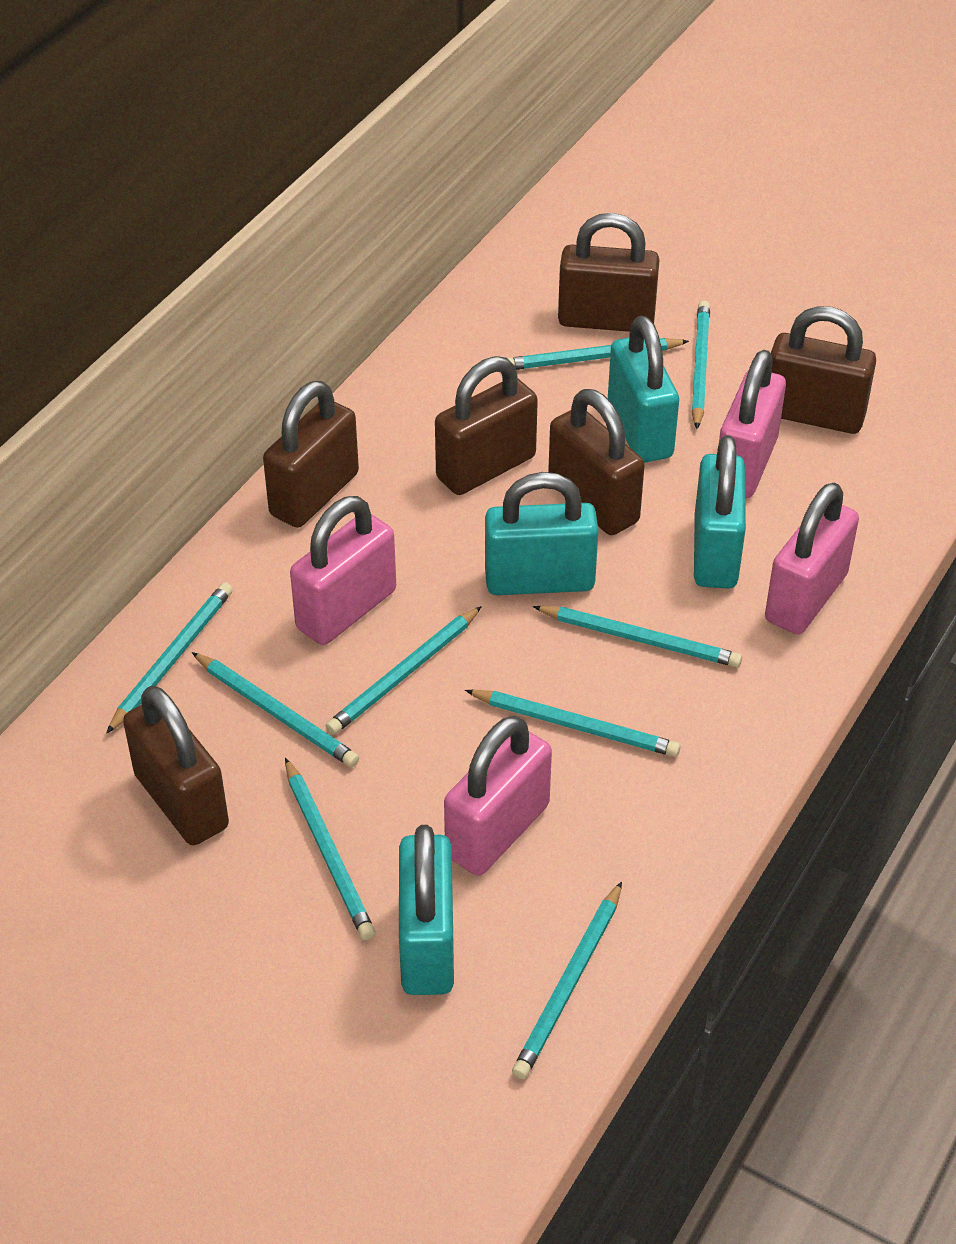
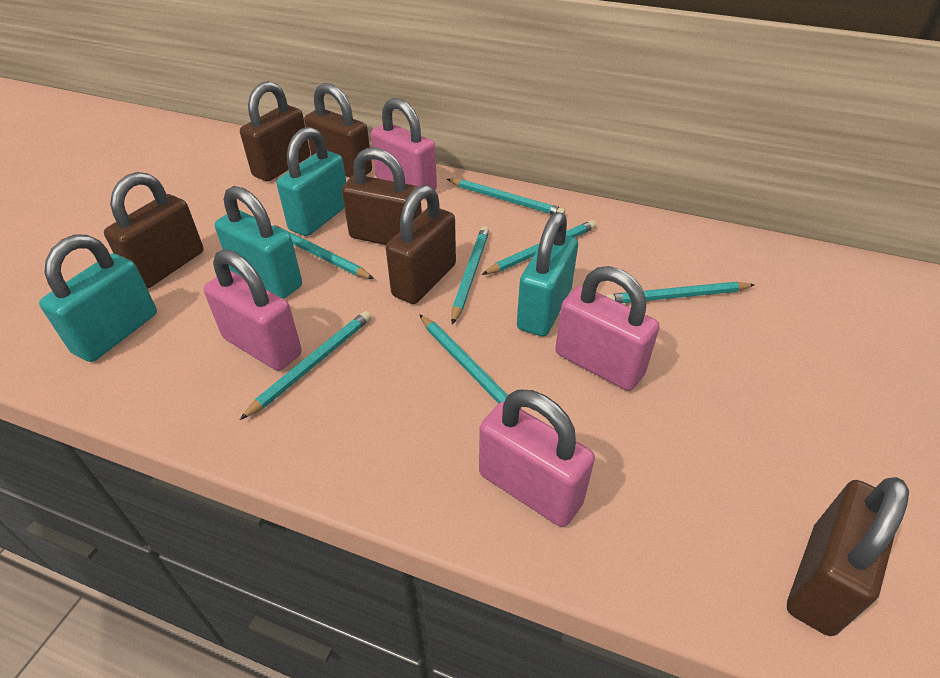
turquoise pencil: [106,582,233,734] [192,652,359,767] [285,758,375,940] [326,606,482,735] [465,690,680,757] [507,338,689,370] [512,881,622,1079] [533,606,742,667] [692,301,710,429] = 9 -> [240,311,371,420] [271,224,374,279] [419,314,521,409] [447,179,565,215] [451,226,489,324] [481,220,596,275] [605,282,755,303] = 7

